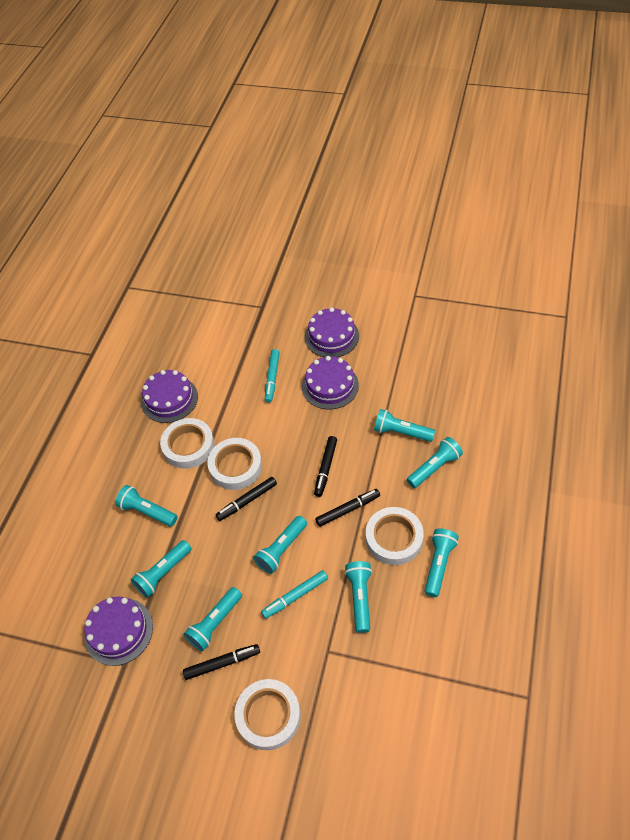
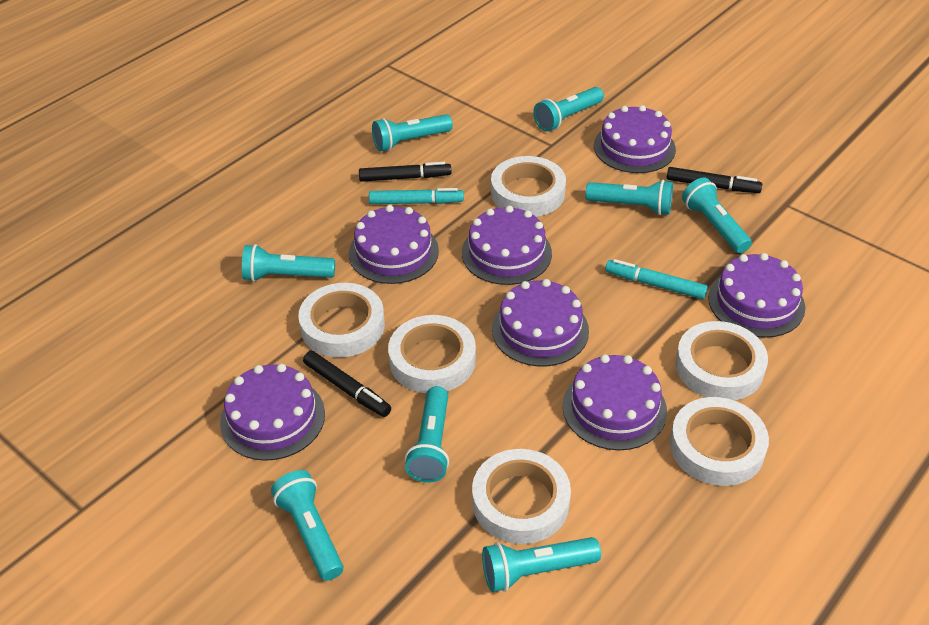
black marker: [183,644,260,680] [215,477,277,521] [314,436,337,497] [315,489,380,527] = 4 -> [303,351,391,417] [359,162,451,182] [667,167,762,193] = 3
purple cake: [84,597,153,666] [141,370,198,423] [302,356,359,410] [305,307,359,357] = 4 -> [220,364,325,461] [349,205,439,284] [462,205,552,285] [492,279,589,366] [563,354,667,450] [594,105,676,173] [708,253,805,338] = 7
white tape: [160,418,214,469] [207,438,262,490] [234,679,301,750] [366,507,424,565] = 4 -> [298,283,385,358] [388,315,476,393] [472,449,571,544] [491,156,566,217] [670,397,769,486] [675,321,768,400] = 6

